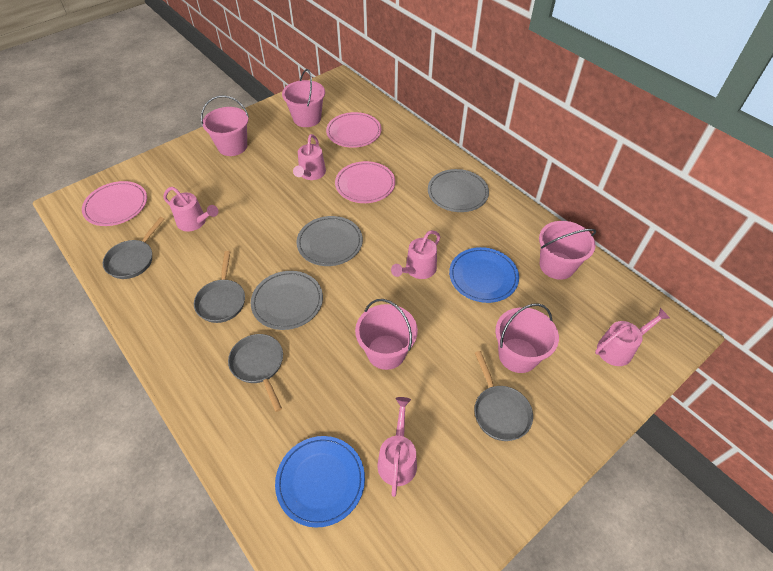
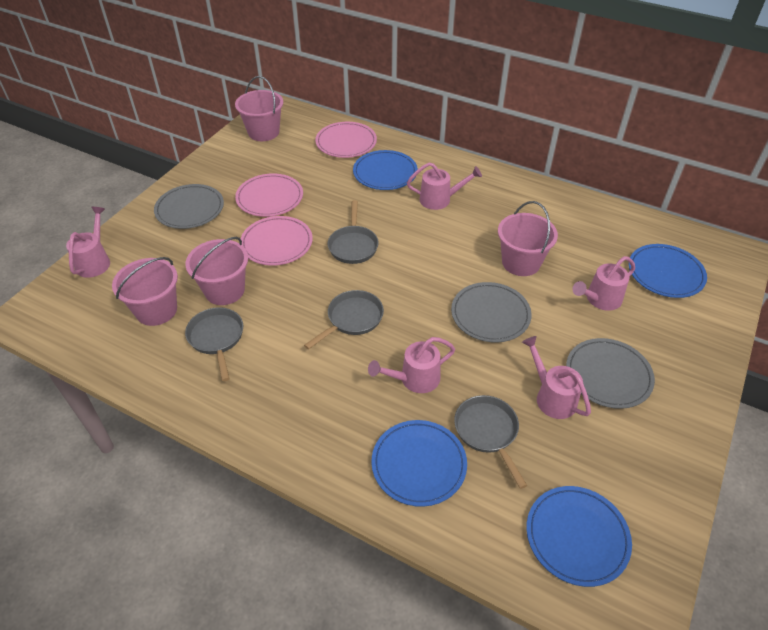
blue plate: [275,436,365,528] [449,247,519,303] = 2 -> [353,150,418,190] [371,420,467,507] [527,486,632,587] [629,244,707,298] = 4
pink bucket: [201,95,249,156] [282,69,325,127] [355,299,418,370] [495,303,559,373] [539,221,596,280] = 5 -> [112,257,178,326] [185,237,248,305] [235,76,283,141] [498,201,558,276] = 4

